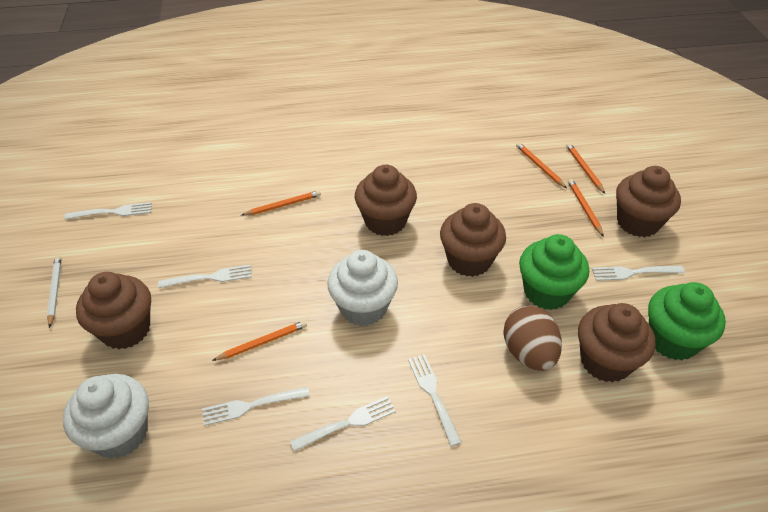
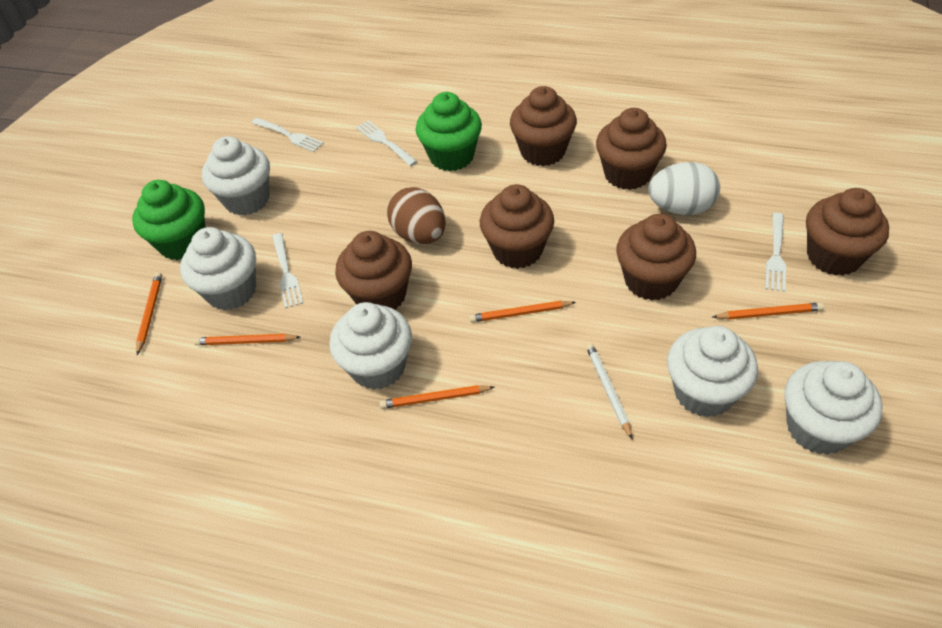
brown cupcake: [76,272,151,349] [355,165,417,236] [440,203,506,277] [578,303,655,383] [616,166,681,237] = 5 -> [335,231,412,310] [480,184,554,269] [510,86,577,166] [596,108,667,190] [616,214,696,301] [806,188,889,276] = 6
white cupcake: [63,374,149,459] [327,250,398,326] = 2 -> [180,227,256,310] [202,136,270,215] [329,302,412,390] [667,326,758,417] [784,361,882,455] = 5
white egg: none = 0 -> [648,162,720,215] = 1
white fork: [65,202,152,220] [158,264,252,288] [202,386,310,426] [290,396,396,452] [408,354,462,446] [592,266,685,281] = 6 -> [252,118,324,152] [272,233,303,309] [356,120,417,166] [765,213,786,292] = 4

